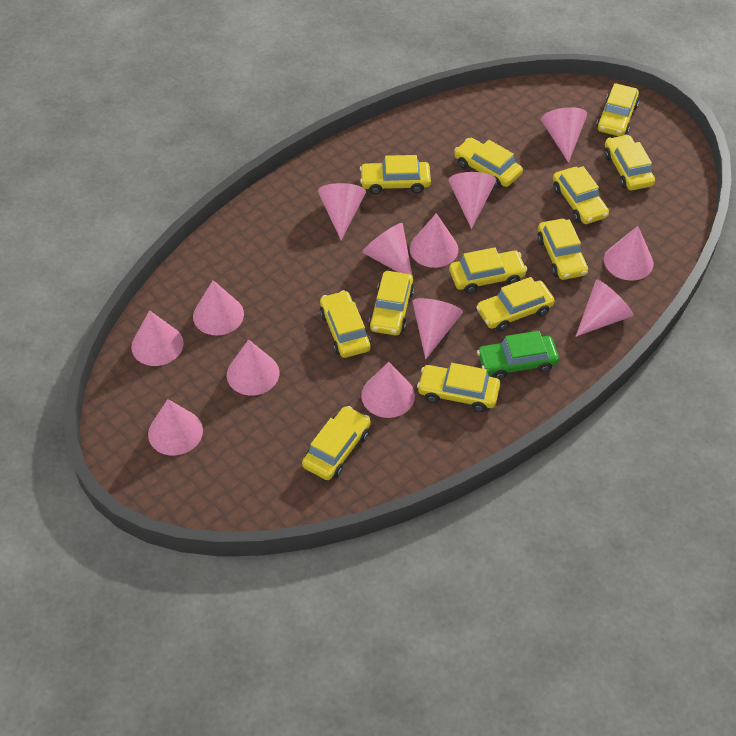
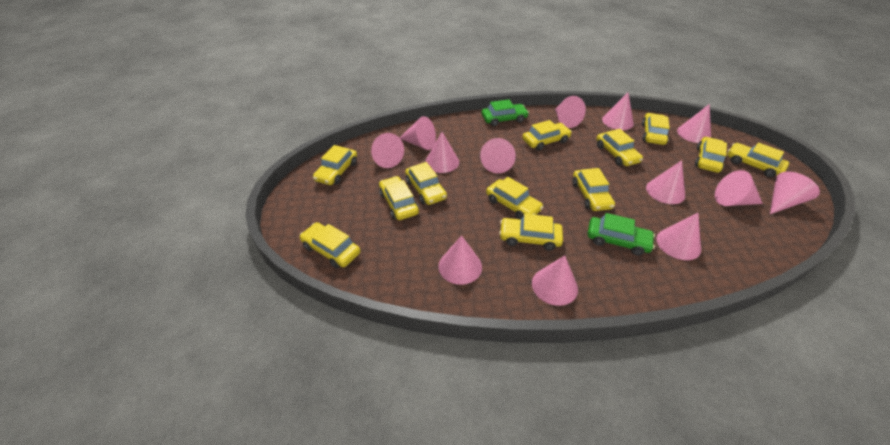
green car: [477,331,559,380] = 1 -> [481,99,529,126] [587,213,655,256] = 2

